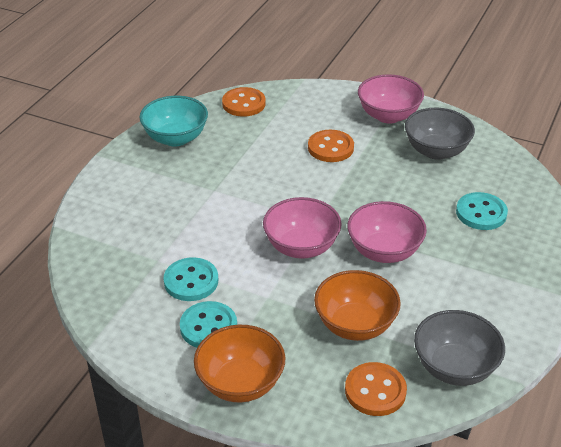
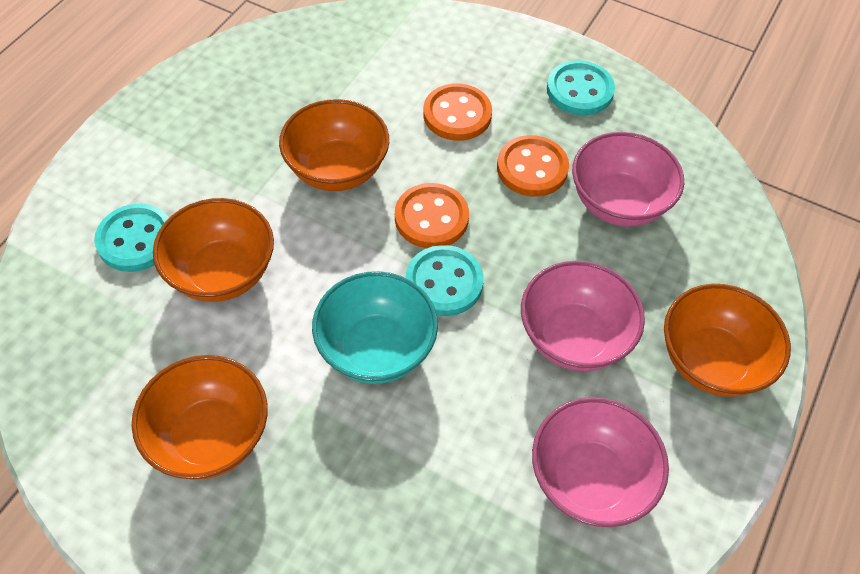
grey bowl: [405,108,475,160] [414,310,505,386] = 2 -> none = 0
orange bowl: [194,325,285,402] [314,270,401,341] = 2 -> [131,355,268,480] [153,198,274,302] [279,99,389,191] [664,284,791,397] = 4

